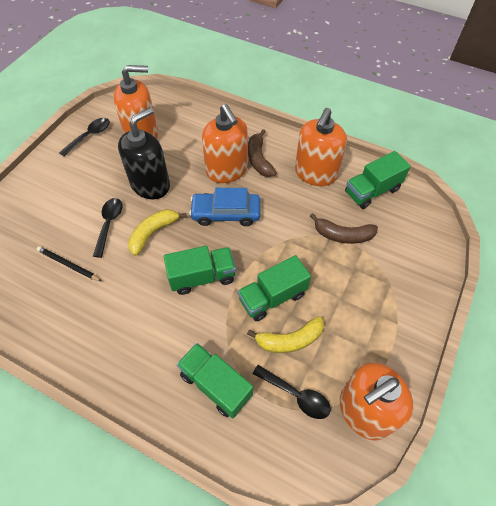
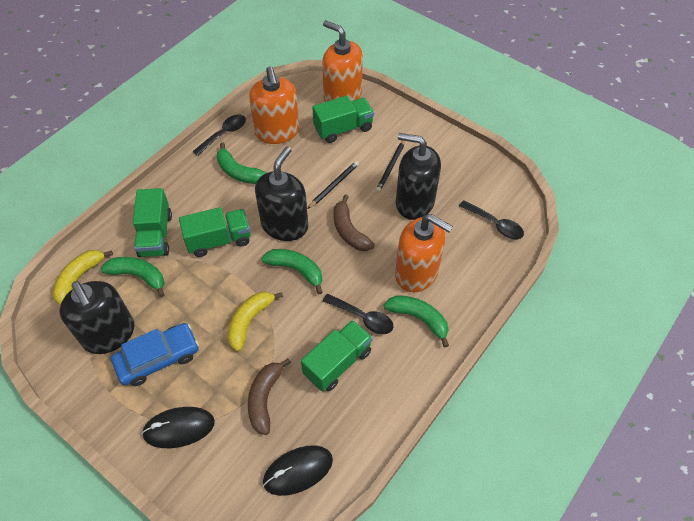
black mouse: none = 0 -> [142,407,215,448] [263,445,333,496] = 2
black pencil: [37,246,101,281] = 1 -> [308,161,359,209] [376,141,405,192] = 2
black soap dispenser: [118,107,170,199] = 1 -> [59,281,134,354] [255,146,308,241] [396,133,441,220] = 3
green banana: none = 0 -> [101,257,165,297] [217,142,266,184] [261,249,323,294] [384,295,449,348] = 4
orange soap dispenser: [113,65,158,139] [202,104,248,183] [295,108,347,186] [340,362,413,441] = 4 -> [249,66,299,144] [322,20,363,102] [395,214,453,292] = 3

